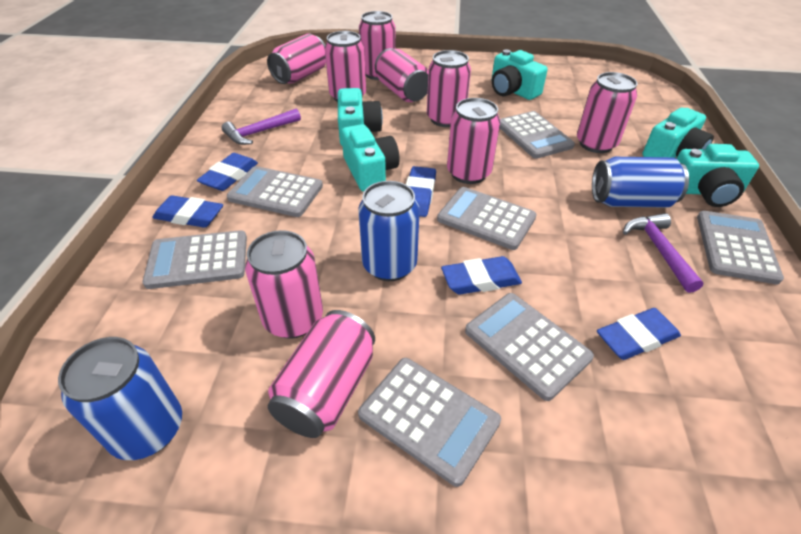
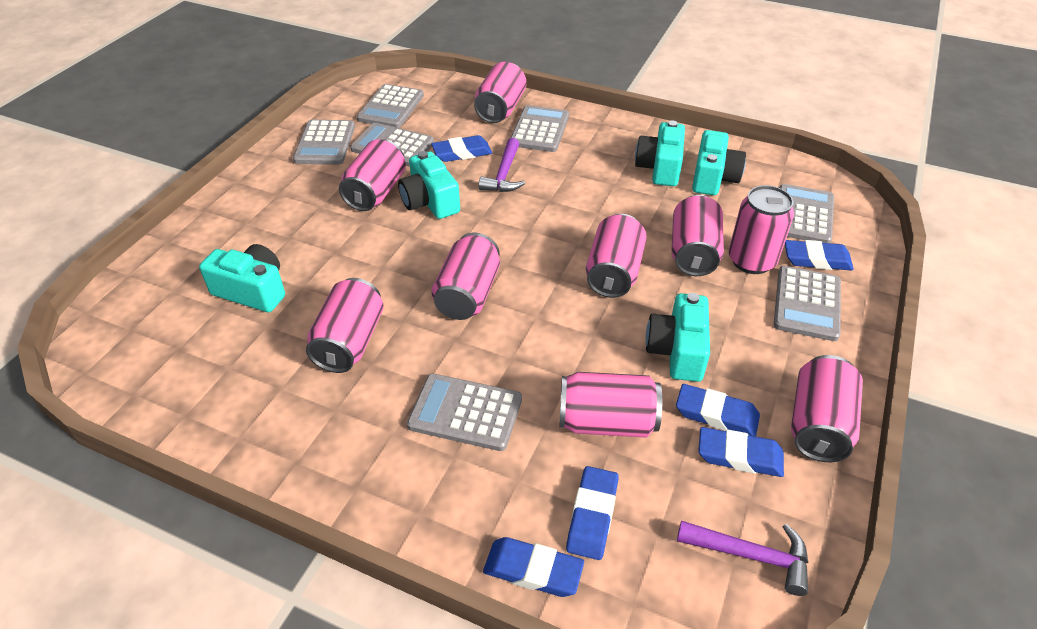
blue can: [58,337,182,460] [358,181,420,281] [592,157,689,208] = 3 -> none = 0
blue eraser: [152,195,223,228] [197,153,258,191] [406,166,436,217] [441,256,522,295] [597,308,681,360] = 5 -> [431,135,492,162] [483,537,584,597] [566,466,619,560] [676,384,760,437] [698,427,784,477] [785,240,854,271] = 6

